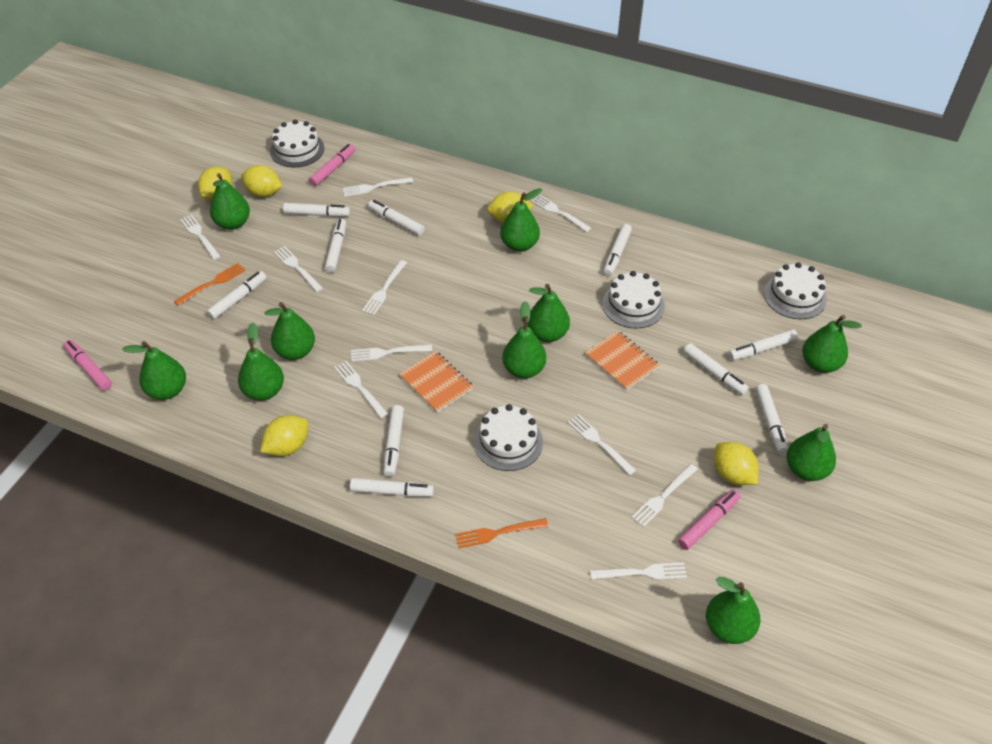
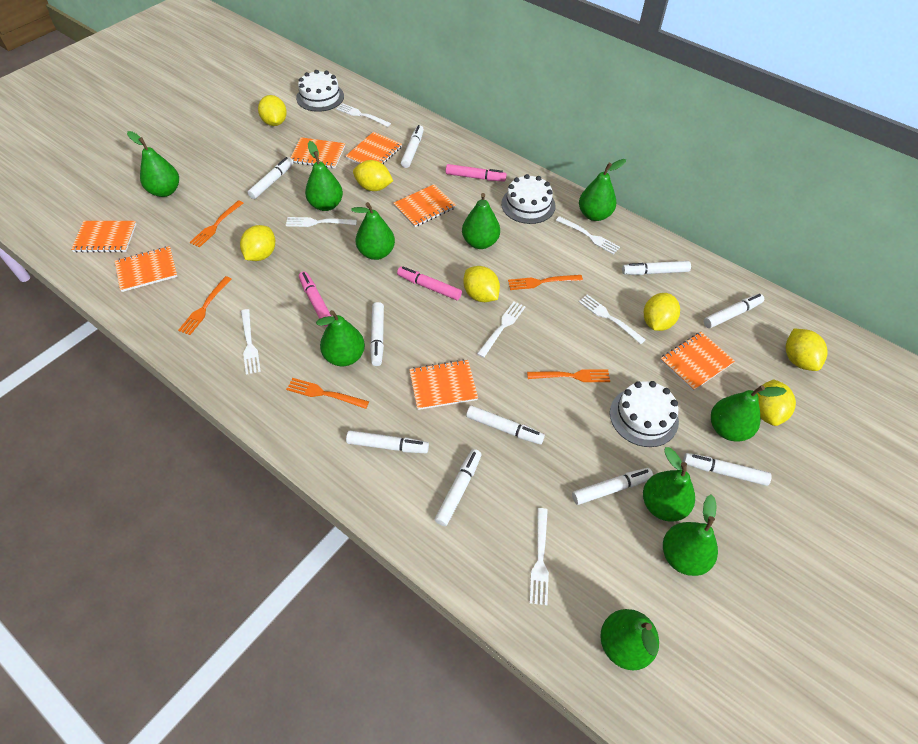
orange fork: [174,263,246,306] [455,518,548,548] = 2 -> [178,276,231,335] [190,200,243,248] [286,378,369,409] [508,275,583,290] [527,369,610,382] = 5
orange notebook: [399,351,474,413] [585,331,659,390] = 2 -> [71,221,136,253] [115,246,178,292] [290,137,345,168] [346,132,402,164] [393,184,456,227] [409,359,478,410] [660,332,735,391] = 7
white cake: [270,120,324,168] [474,404,543,471] [602,271,665,328] [764,262,827,319] = 4 -> [296,70,344,112] [501,174,556,224] [610,381,679,447] = 3
white fork: [180,214,221,260] [274,246,323,292] [334,361,388,419] [343,177,413,197] [351,344,432,362] [362,260,407,315] [531,194,592,232] [568,414,636,475] [590,562,687,580] [631,464,698,527] = 10 -> [241,309,261,375] [286,217,357,227] [336,103,391,127] [477,301,525,358] [530,508,549,605] [556,216,620,255] [579,294,646,344] = 7
yellow lemon: [198,166,232,200] [241,165,282,197] [260,415,308,456] [487,192,533,223] [714,442,758,485] = 5 -> [240,225,275,261] [258,95,287,126] [353,160,393,191] [463,266,500,302] [644,293,680,331] [757,379,796,426] [786,329,828,371] = 7

